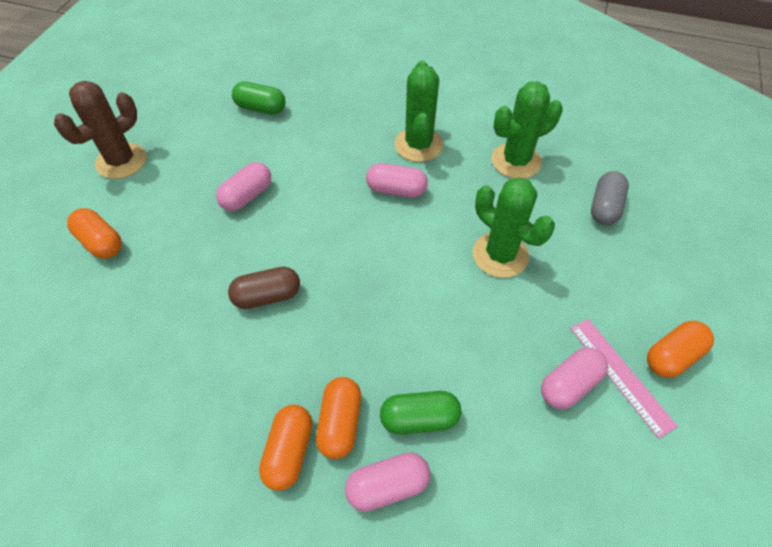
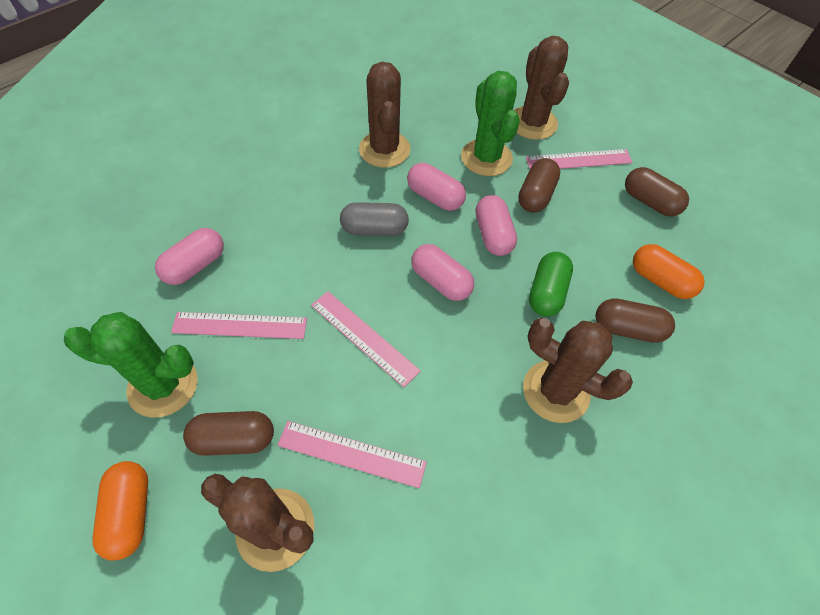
brown cactus: [54,81,147,179] = 1 -> [201,474,315,572] [359,62,410,168] [514,36,569,140] [523,318,633,423] = 4
brown capsule: [228,267,300,309] = 1 -> [183,411,274,456] [518,158,560,213] [595,298,675,343] [625,167,689,217] = 4
green cactus: [394,61,443,162] [473,177,555,278] [492,81,563,179] = 3 -> [64,312,198,418] [461,71,520,176] = 2
green capsule: [232,81,286,115] [380,391,461,434] = 2 -> [529,252,573,317] = 1
orange capsule: [67,208,122,259] [259,405,313,491] [316,377,361,459] [647,321,714,378] = 4 -> [92,461,148,560] [633,244,705,299] = 2
pink ruler: [570,319,678,439] = 1 -> [171,312,307,339] [277,421,427,488] [311,291,421,387] [526,149,633,169] = 4

